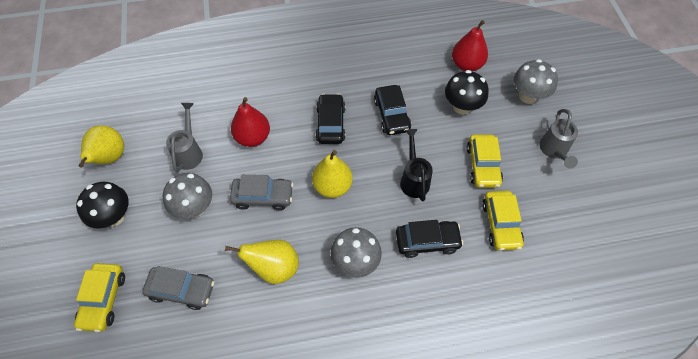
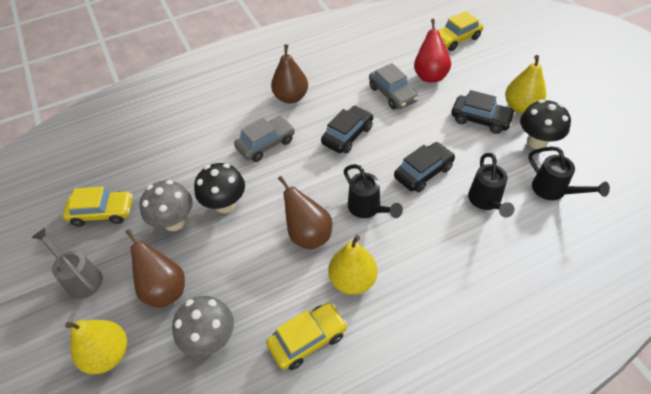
black watering can: [400,129,433,202] = 1 -> [344,164,403,218] [468,153,515,217] [528,147,610,200] = 3
brown pear: none = 0 -> [125,229,185,308] [271,44,308,103] [278,176,332,250] = 3
grey mushroom: [163,173,212,219] [331,227,382,278] [514,59,558,104] = 3 -> [140,180,193,231] [172,296,234,357] = 2
grey watering can: [166,103,203,172] [539,109,578,169] = 2 -> [31,228,103,299] = 1
red pear: [231,97,270,147] [452,20,488,71] = 2 -> [414,19,451,82] = 1

